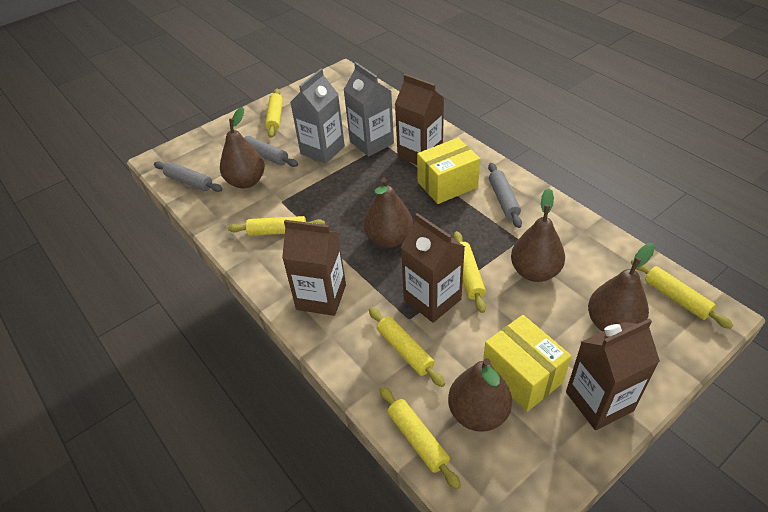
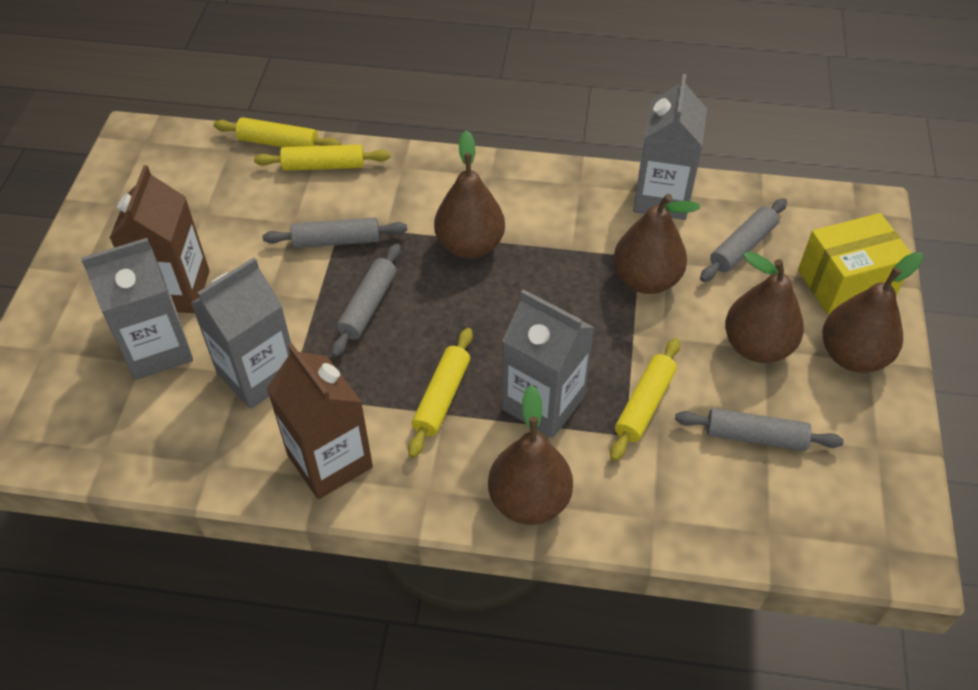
brown carton: [282,220,346,316] [395,74,444,165] [401,213,465,323] [566,318,660,430] = 4 -> [110,165,210,313] [266,343,373,499] = 2
grey carton: [290,69,345,164] [344,62,394,157] = 2 -> [81,238,193,380] [191,257,291,409] [502,289,595,438] [633,74,707,220] = 4
grey rolling pin: [154,161,223,192] [244,136,298,167] [488,163,522,228] = 3 -> [263,217,407,248] [331,243,401,357] [675,408,844,451] [700,198,787,282] = 4
yellow box: [417,138,480,204] [483,315,571,412] = 2 -> [798,213,912,315] = 1
yellow rolling pin: [228,216,325,236] [265,89,283,138] [369,307,445,387] [380,386,461,489] [453,231,486,313] [631,259,733,329] = 6 -> [214,117,341,147] [254,144,390,171] [408,328,473,458] [610,338,680,461] = 4

